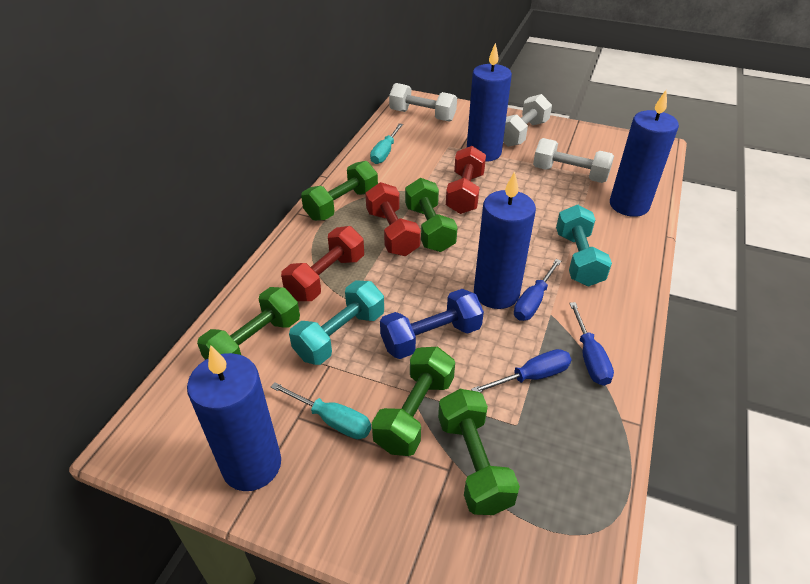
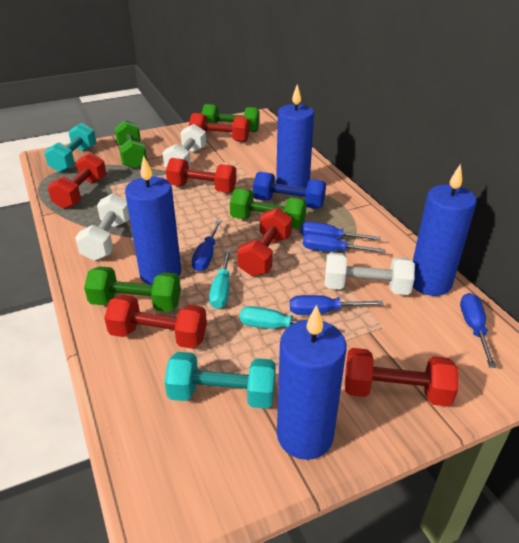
blue screwdriver: [471,349,572,392] [514,259,561,321] [569,302,614,386] = 3 -> [192,220,222,271] [290,295,384,315] [300,222,381,240] [303,233,385,253] [460,293,496,368] = 5
green dumbbell: [197,287,300,360] [301,161,378,221] [372,347,455,456] [405,178,458,252] [438,389,520,515] = 5 -> [84,266,181,312] [114,120,147,169] [202,104,260,132] [230,188,307,229] = 4
red dumbbell: [281,226,364,301] [365,182,421,256] [446,146,486,214] = 3 -> [48,153,107,209] [104,294,207,349] [166,158,237,193] [189,113,249,142] [237,208,292,276] [345,348,458,407] = 6

